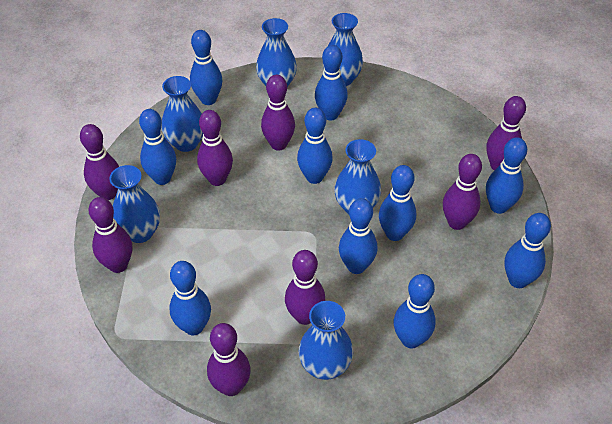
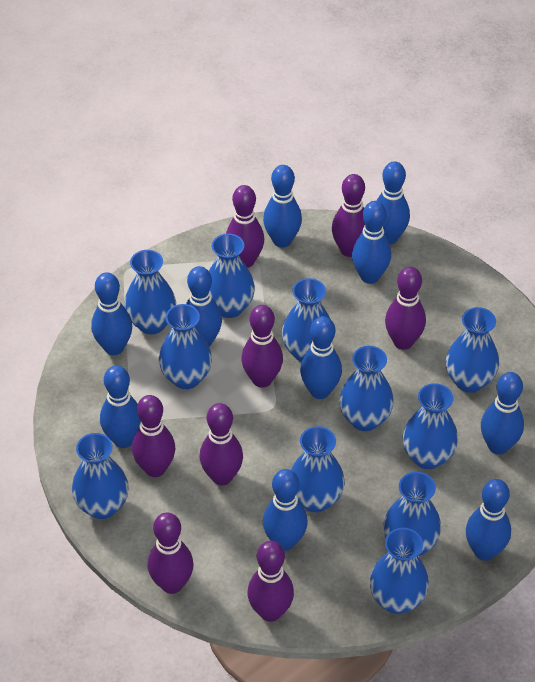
blue vase: [109,165,160,243] [161,76,203,152] [256,18,297,87] [299,301,353,380] [323,13,363,86] [334,139,381,214] = 6 -> [72,433,129,519] [124,250,176,334] [159,304,212,389] [209,233,255,318] [282,278,333,362] [291,426,345,513] [339,346,394,431] [370,528,429,614] [383,472,441,556] [402,383,458,469] [446,307,499,393] = 11

